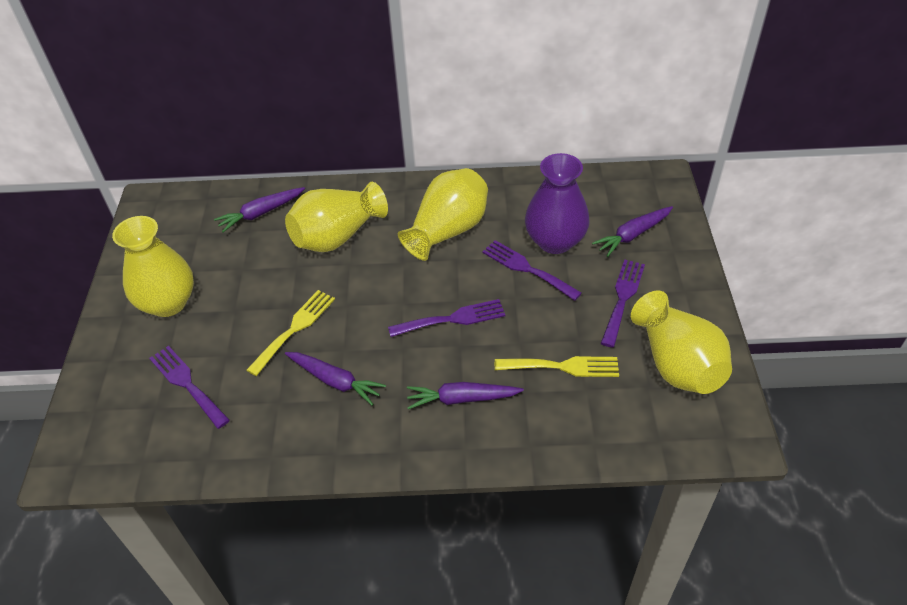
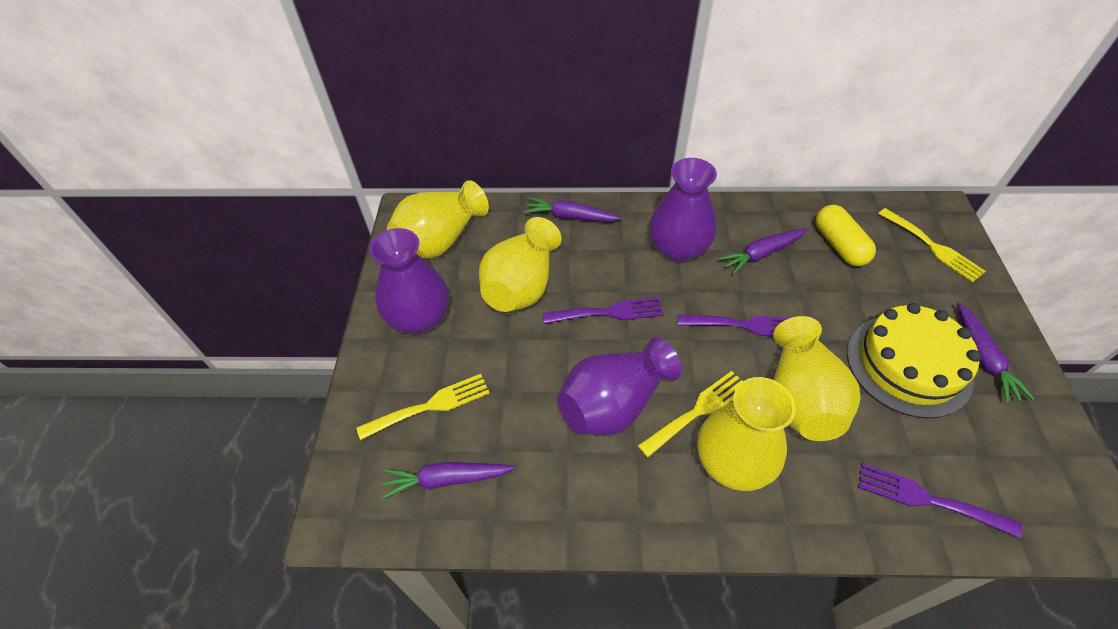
purple fork: [149,346,230,429] [388,299,505,337] [482,240,582,301] [601,260,645,347] = 4 -> [543,297,663,324] [678,314,789,336] [858,463,1022,538] = 3
purple vase: [525,153,590,254] = 1 -> [369,228,449,334] [558,337,681,436] [649,158,717,263] = 3
yellow cake: none = 0 -> [847,303,981,419] = 1
yellow capsule: none = 0 -> [816,205,876,266] = 1
yellow fork: [247,290,335,376] [495,356,619,377] = 2 -> [356,374,490,440] [638,371,743,458] [878,208,986,282] = 3

